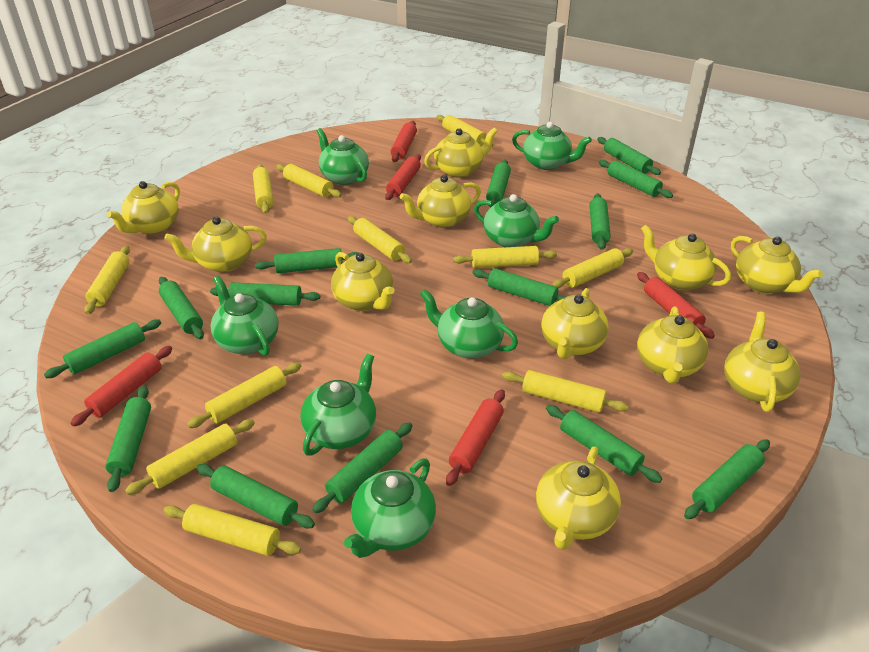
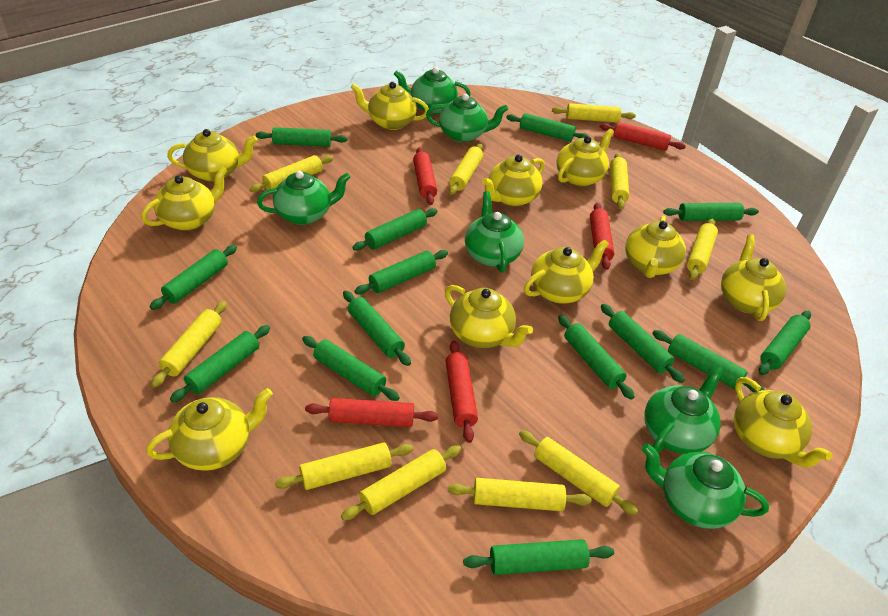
green teapot: [211,276,279,356] [300,354,376,456] [317,128,369,185] [344,458,436,558] [420,289,518,359] [474,194,559,247] [512,122,592,170] = 7 -> [257,171,351,225] [394,67,471,114] [426,94,508,142] [465,191,524,273] [642,443,769,529] [644,365,724,454] = 6
yellow rolling pin: [84,246,130,314] [125,419,255,495] [163,504,301,556] [187,363,301,428] [253,164,274,214] [276,164,342,198] [348,216,412,263] [437,115,493,147] [453,246,557,268] [502,370,629,413] [552,248,633,288] = 11 -> [151,301,227,388] [250,155,334,192] [275,442,414,490] [341,445,461,521] [448,478,591,511] [449,143,483,195] [519,430,638,515] [552,103,636,123] [610,153,629,209] [687,219,718,280] = 10

